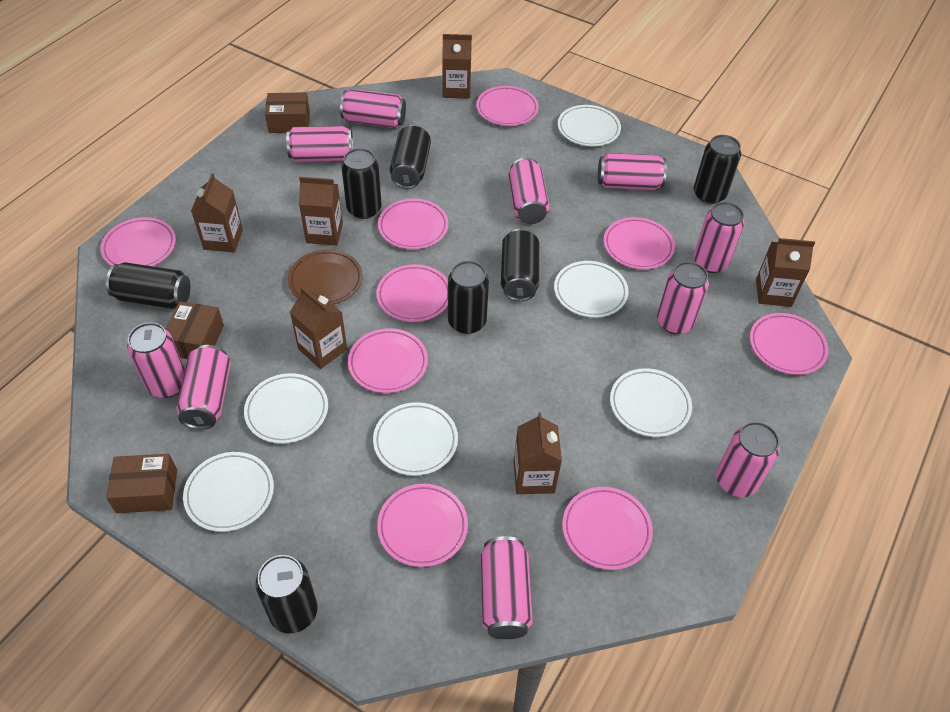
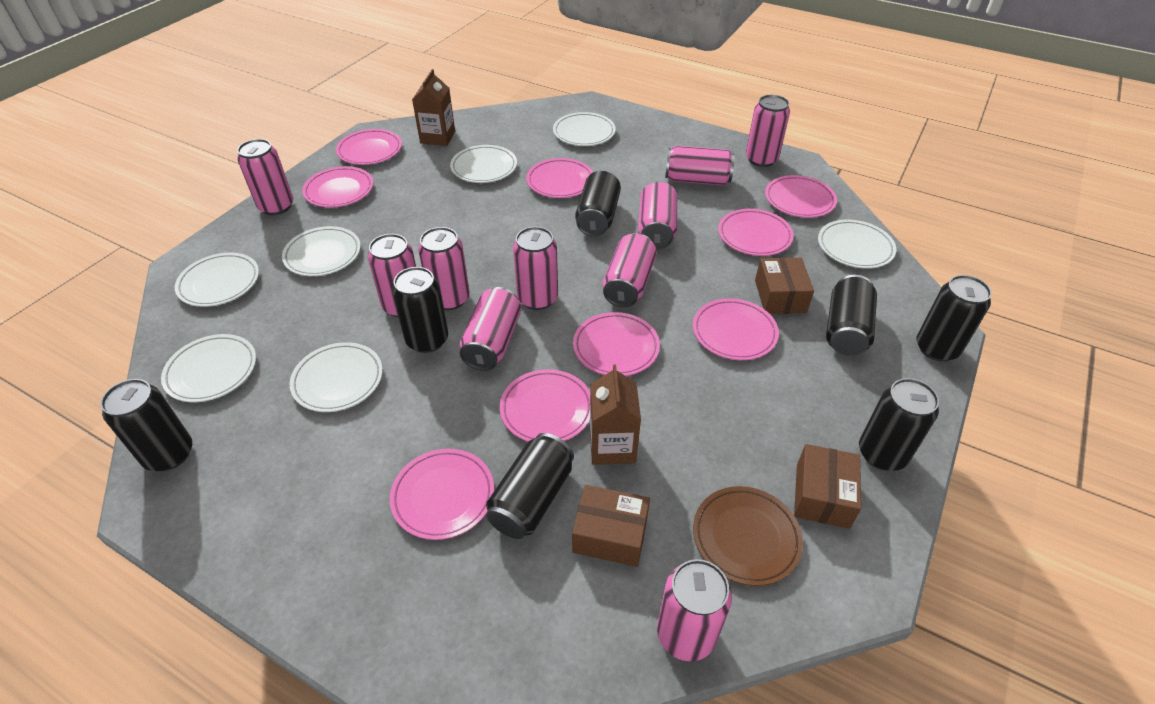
brown carton: [191,173,243,252] [290,287,347,369] [299,177,343,246] [442,34,472,99] [514,412,562,494] [756,238,815,307] = 6 -> [412,69,455,146] [590,364,641,465] = 2
white plate: [183,452,274,532] [244,373,328,444] [373,402,458,476] [554,261,629,318] [558,105,621,146] [610,368,692,437] = 6 -> [161,334,256,402] [175,253,259,307] [282,226,361,276] [290,342,383,412] [450,145,517,183] [553,112,616,146] [818,220,896,269] = 7

